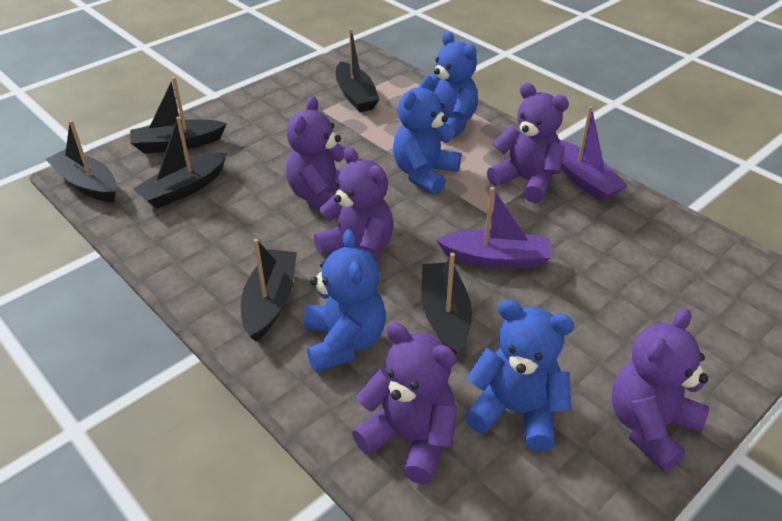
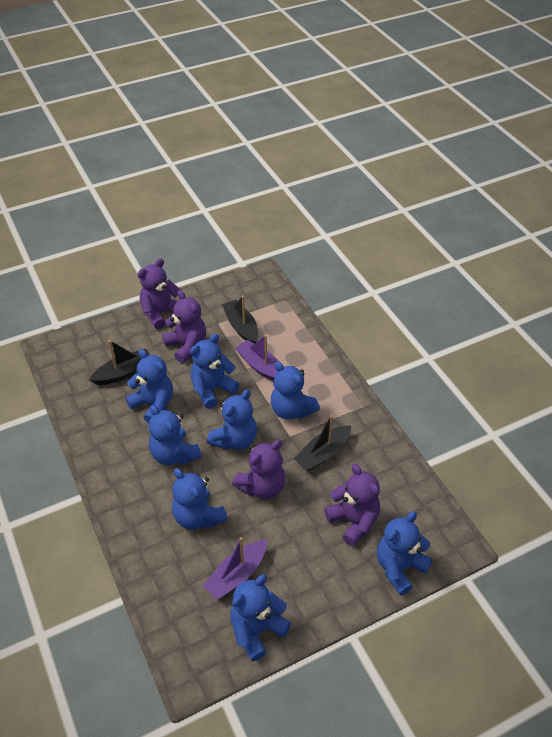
black boat: [45,120,117,202] [130,77,227,153] [133,117,227,209] [241,239,297,342] [336,28,380,112] [422,253,472,355] = 6 -> [89,340,150,385] [222,295,258,344] [294,415,351,471] = 3
blue teddy bear: [304,229,386,373] [393,75,461,195] [419,31,478,142] [465,300,574,452] = 4 -> [125,349,173,423] [149,405,202,465] [172,468,228,530] [190,334,240,408] [207,389,257,450] [230,574,291,661] [271,361,320,420] [377,511,432,596] = 8
purple teddy bear: [286,96,346,217] [314,147,393,262] [352,322,457,484] [487,83,569,203] [611,309,709,472] = 5 -> [137,258,180,329] [162,290,206,363] [232,440,285,499] [324,464,380,547] = 4

